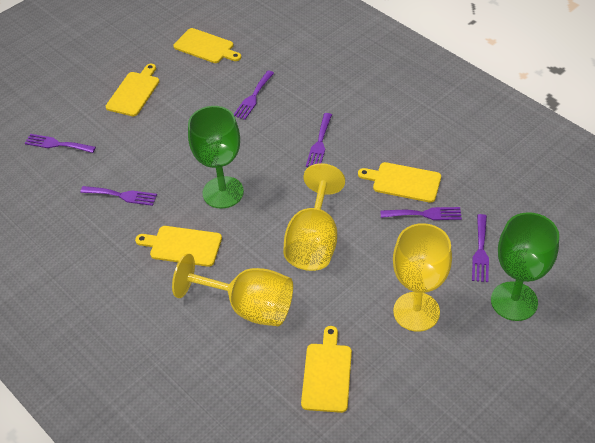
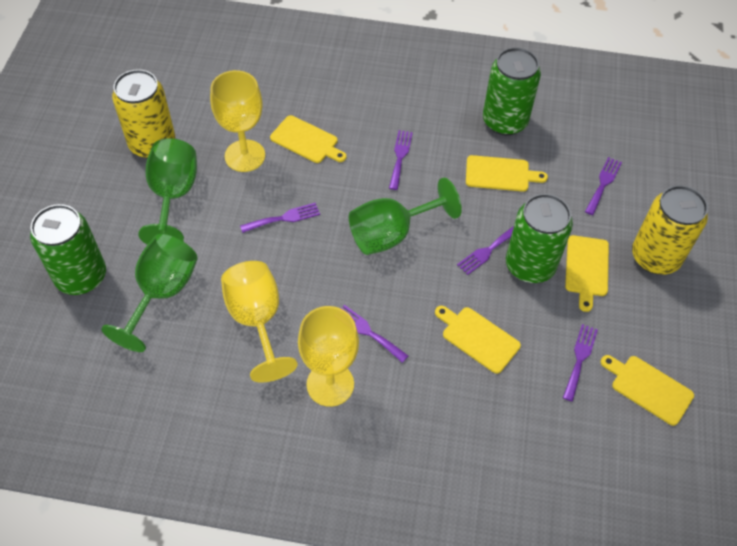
green can: none = 0 -> [30,204,106,295] [483,47,541,136] [506,194,573,283] = 3
green goblet: [188,106,244,208] [491,212,559,321] = 2 -> [101,234,198,352] [138,138,197,245] [349,178,462,255] = 3
yellow can: none = 0 -> [112,69,175,158] [632,185,708,274] = 2

